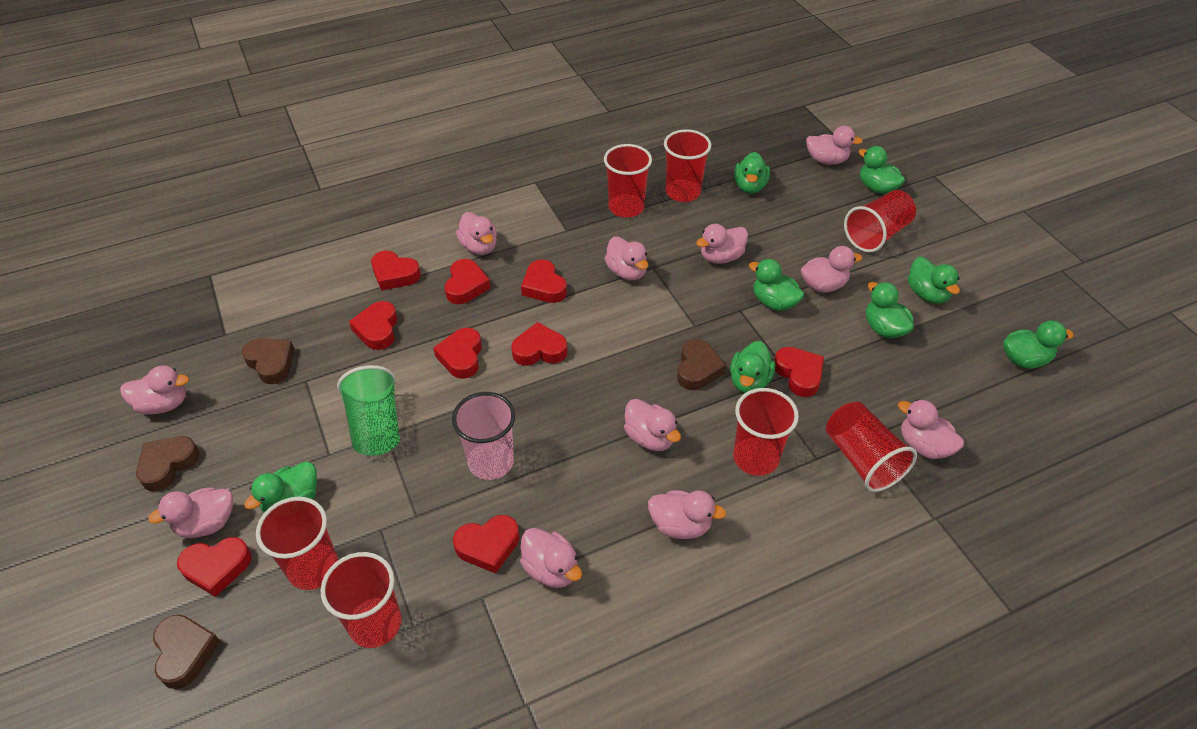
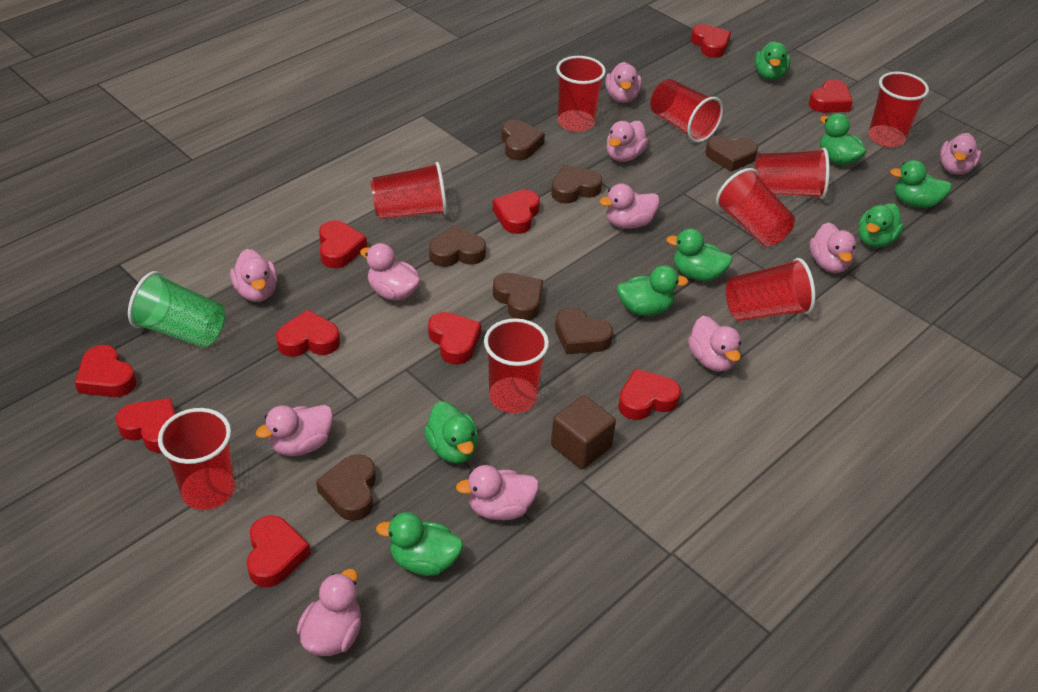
brown cube: none = 0 -> [551,395,616,469] = 1
brown heart: [136,436,200,491] [153,615,221,689] [242,338,295,384] [677,339,726,390] = 4 -> [316,454,376,521] [429,225,486,267] [493,273,543,321] [501,120,545,160] [551,165,602,204] [555,307,613,355] [705,136,758,172] = 7
pink cup: [452,392,515,480] = 1 -> none = 0
red cup: [256,497,338,590] [321,552,401,648] [604,144,652,217] [664,129,711,202] [733,388,799,476] [826,402,917,492] [844,190,916,252] = 7 -> [158,408,235,510] [370,162,447,219] [484,318,549,413] [556,56,606,132] [650,79,723,143] [716,168,795,247] [726,258,816,321] [754,148,830,199] [868,72,929,147] = 9
red heart: [177,537,252,597] [349,301,397,350] [371,251,421,291] [433,328,482,379] [445,259,491,304] [453,515,519,574] [511,322,567,366] [521,259,567,303] [774,347,824,397] = 9 -> [75,345,136,397] [116,398,175,453] [247,515,311,587] [276,310,340,357] [319,220,367,268] [428,312,481,365] [493,190,540,234] [618,369,681,420] [691,24,731,58] [809,79,853,113] = 10

